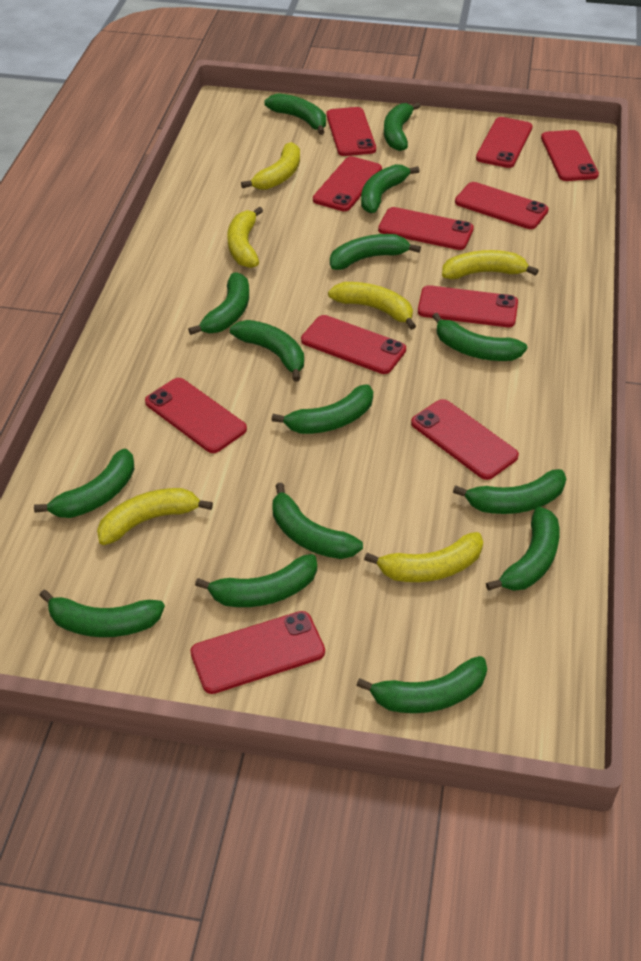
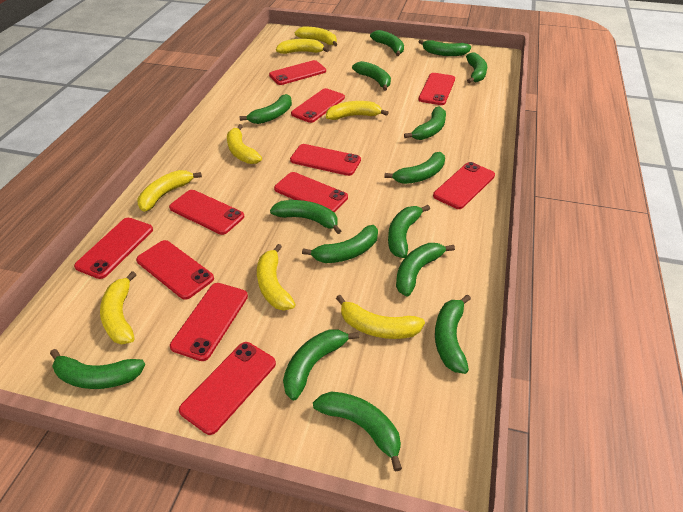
yellow banana: [97,488,213,545] [227,207,263,268] [241,142,300,190] [328,282,416,330] [364,532,483,582] [442,250,539,280] = 6 -> [100,271,137,345] [137,170,202,212] [227,124,262,164] [257,244,296,311] [276,39,329,54] [295,27,338,47] [326,101,389,120] [336,295,425,339] = 8

